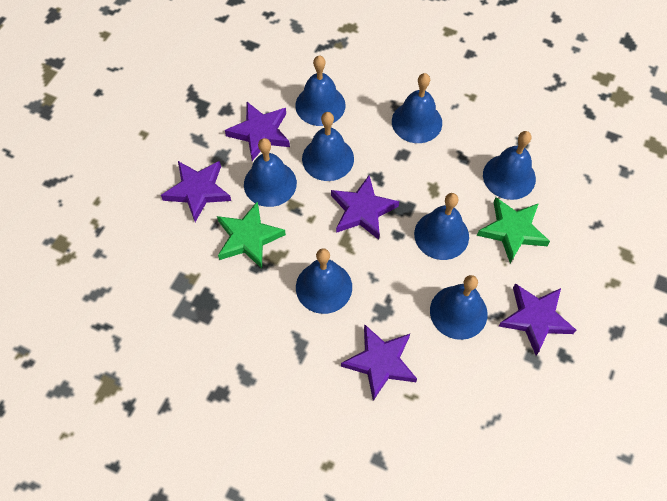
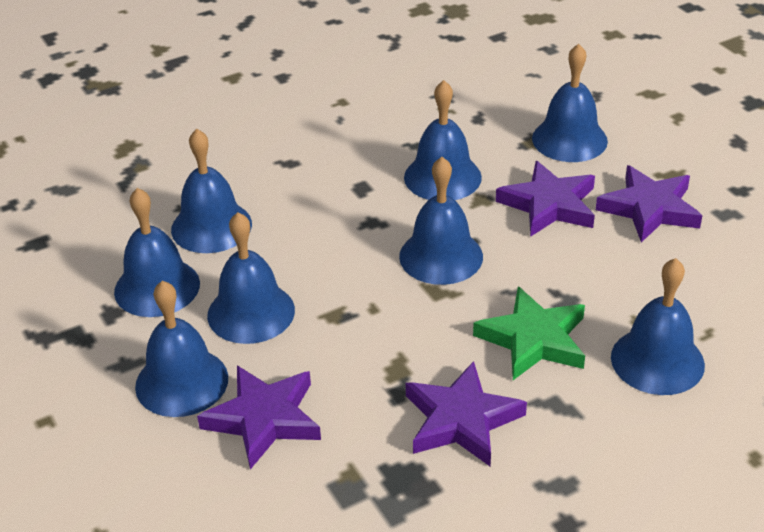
green star: [217,201,286,268] [477,197,550,263] = 2 -> [473,286,585,380] = 1
purple star: [161,161,231,222] [225,102,290,161] [331,175,399,240] [341,324,417,401] [499,283,576,355] = 5 -> [197,366,321,470] [406,361,527,466] [496,161,595,237] [596,165,702,243] = 4

